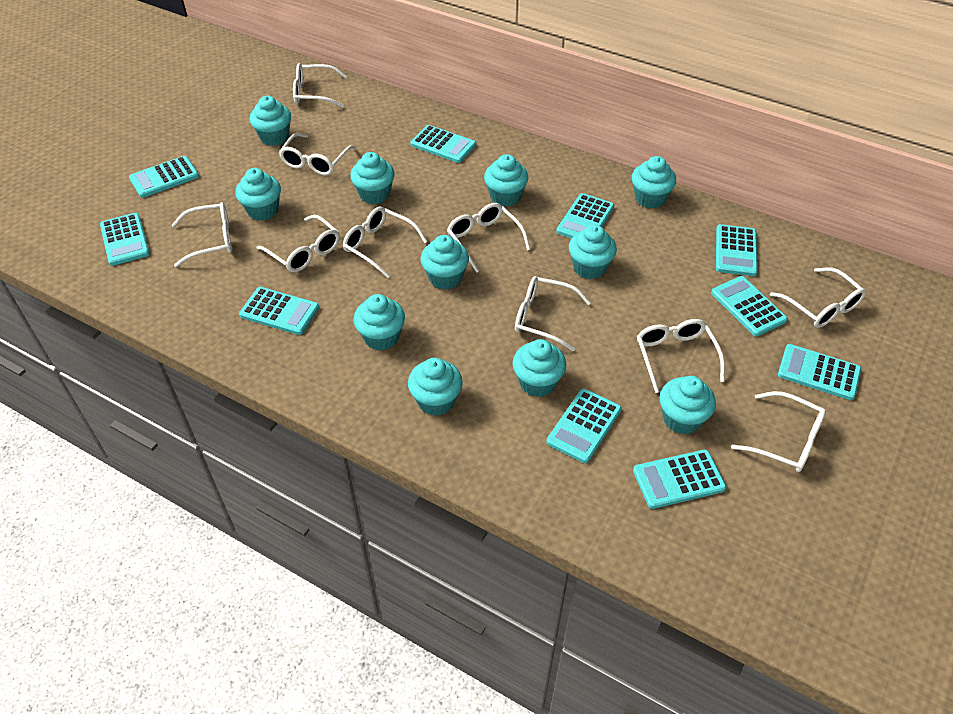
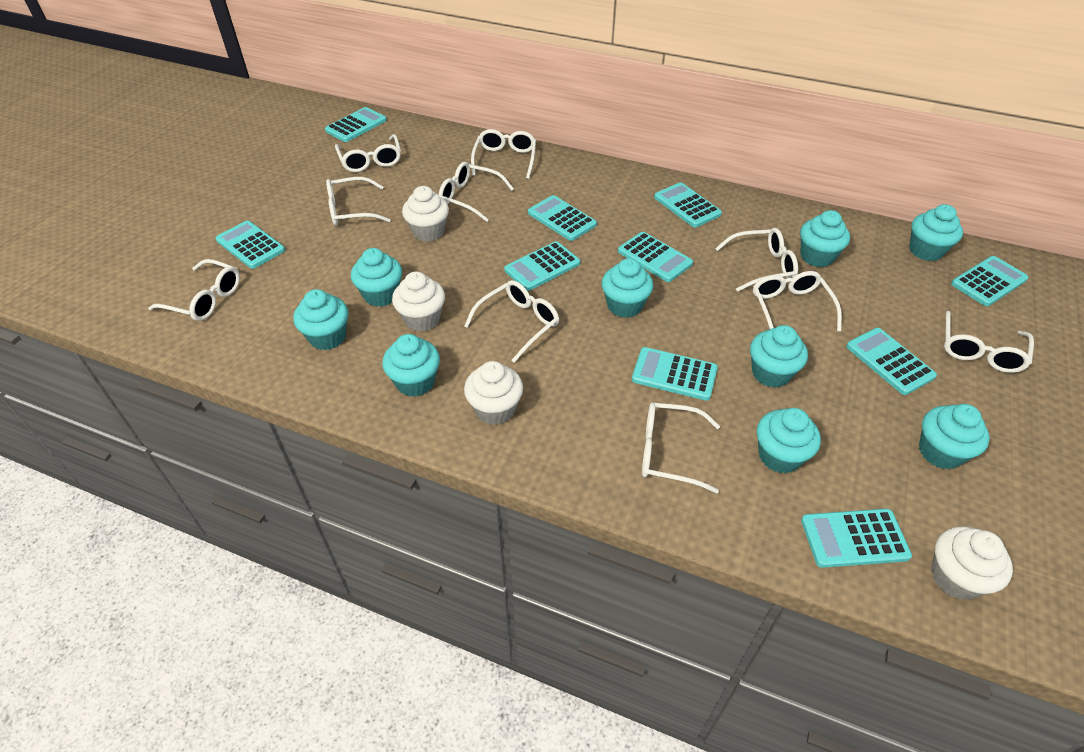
turquoise cupcake: [235,168,281,220] [250,96,291,146] [350,152,395,204] [353,294,405,351] [408,358,463,416] [421,235,469,290] [484,154,528,207] [513,339,566,397] [569,225,617,279] [632,156,676,208] [660,376,716,434] = 11 -> [293,289,348,350] [351,248,402,307] [382,334,440,397] [602,258,653,318] [750,325,808,388] [757,408,821,473] [800,210,850,267] [909,204,963,261] [919,404,990,469] = 9
white cupcake: none = 0 -> [392,272,445,332] [402,186,449,242] [464,361,523,425] [931,526,1013,600] = 4

